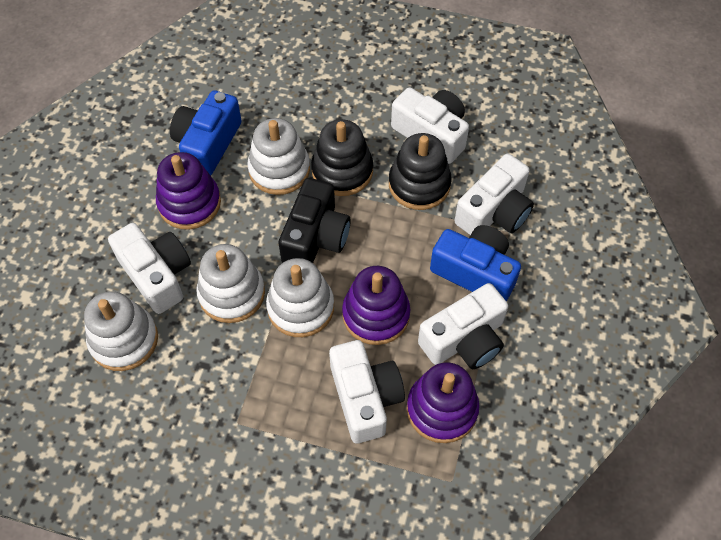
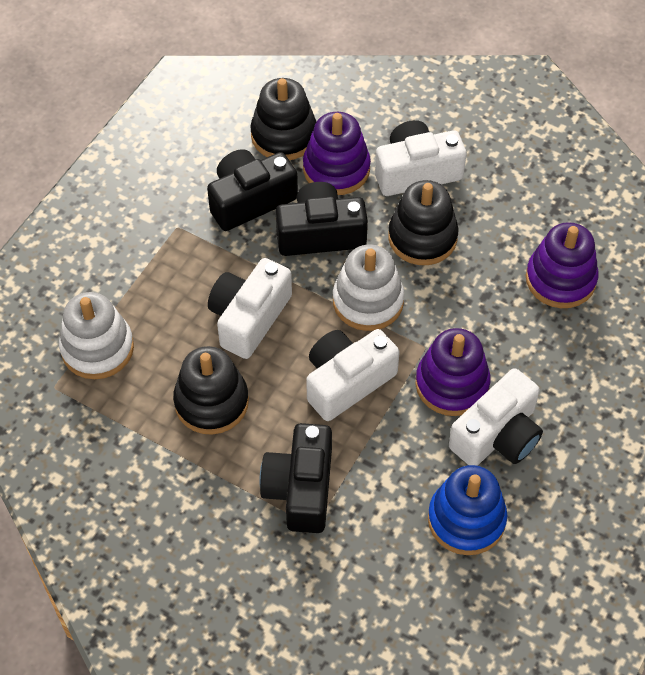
black camera: [279,178,351,263] = 1 -> [207,149,298,231] [260,423,332,533] [276,182,368,256] = 3
black stacking toy: [311,119,373,196] [389,133,452,210] = 2 -> [173,346,249,435] [251,78,316,160] [388,180,459,265] = 3
blue camera: [170,90,242,176] [430,225,521,302] = 2 -> none = 0
blue stacking toy: none = 0 -> [428,465,507,555] = 1
white camera: [108,223,191,314] [329,340,405,443] [391,87,469,164] [418,283,508,369] [455,154,534,235] = 5 -> [208,258,292,359] [306,329,400,421] [375,120,467,196] [449,368,543,466] = 4
white stacking toy: [84,291,158,371] [196,244,265,323] [247,118,310,195] [266,258,334,337] = 4 -> [59,292,134,379] [333,244,405,331] = 2

